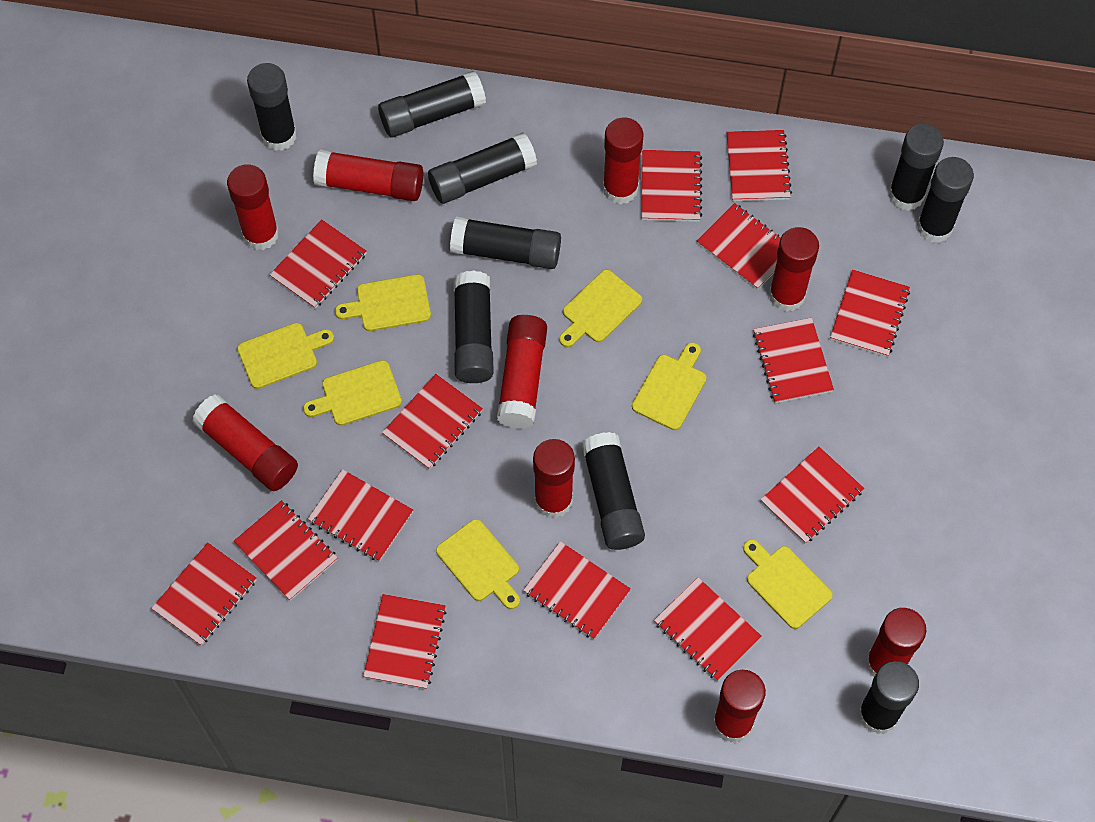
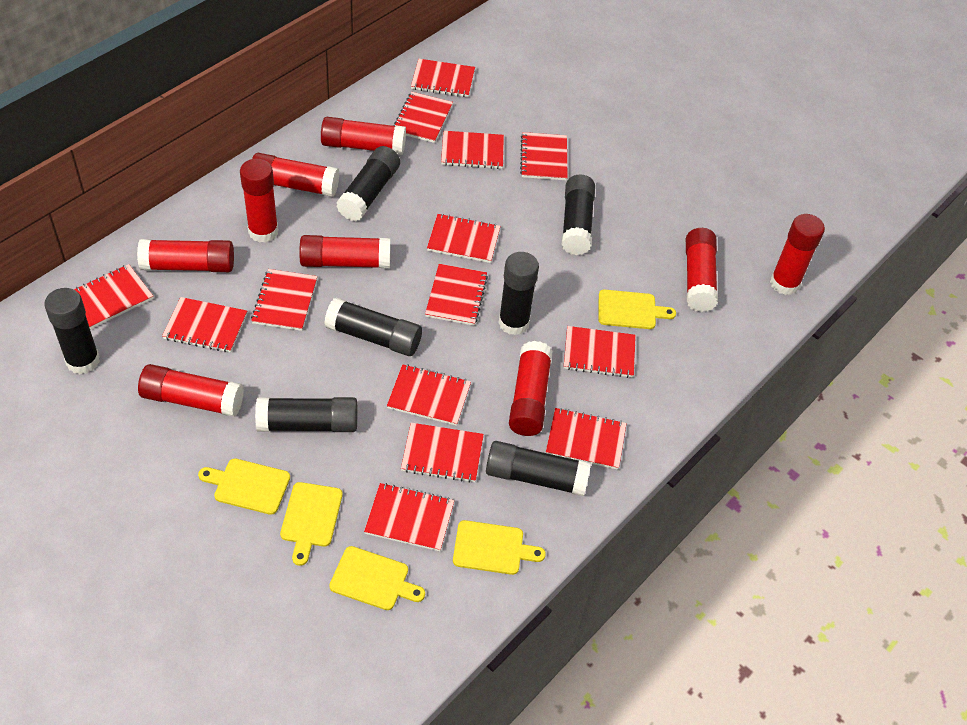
black glue stick: [247,63,297,151] [378,71,486,137] [428,132,537,204] [450,217,561,269] [453,271,494,383] [581,432,645,550] [858,661,919,734] [889,124,944,211] [917,157,974,243] = 9 -> [44,288,100,374] [255,397,357,432] [324,298,422,356] [336,146,400,221] [486,441,591,496] [498,252,539,335] [562,174,595,255] = 7
yellow cutting board: [237,323,334,389] [303,360,402,426] [335,274,431,331] [436,519,520,609] [559,270,642,347] [632,342,706,430] [743,539,833,629] = 7 -> [198,458,290,515] [280,482,343,566] [329,546,425,610] [453,520,546,575] [598,289,676,329] = 5

